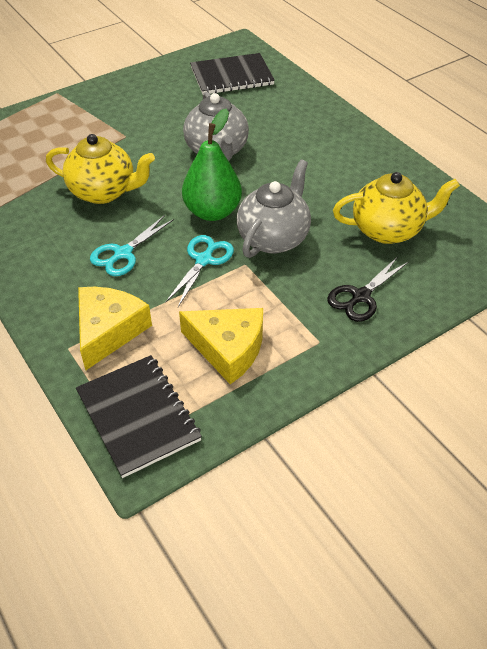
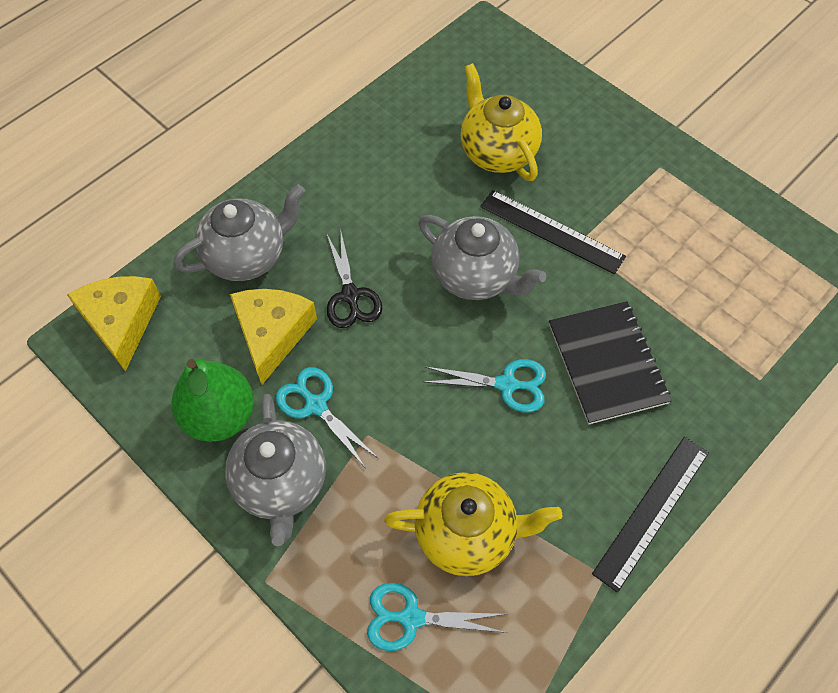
black notebook: [76,355,202,478] [190,53,275,95] = 2 -> [549,301,672,425] = 1
black ruler: none = 0 -> [480,190,626,274] [592,437,709,593] = 2
grey teapot: [183,92,249,161] [237,160,311,258] = 2 -> [174,184,305,281] [225,394,326,546] [418,215,546,300] = 3
turquoise scissors: [90,215,174,276] [165,235,234,307] = 2 -> [276,367,379,467] [367,583,507,651] [424,359,546,412] = 3

